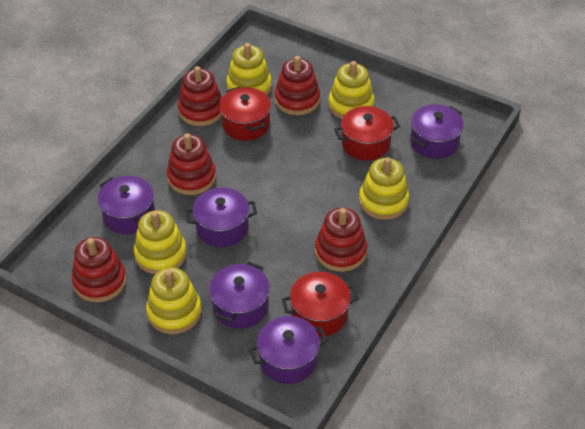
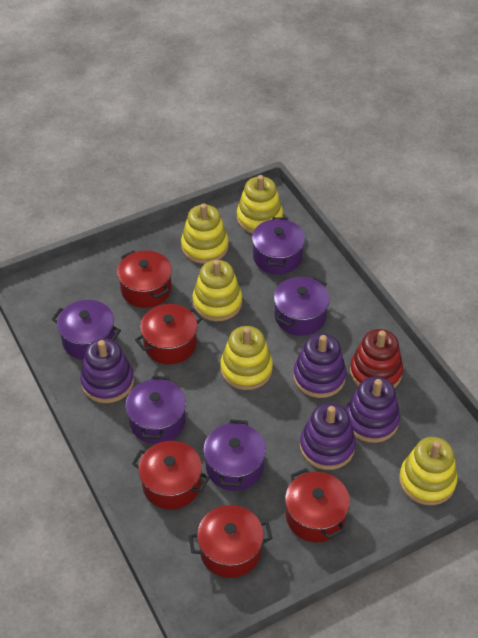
purple stacking toy: none = 0 -> [80,338,134,403] [293,334,346,398] [300,403,356,470] [346,377,400,443] = 4
red pot: [219,87,271,141] [282,272,359,337] [334,106,400,161] = 3 -> [117,250,172,308] [132,441,210,510] [135,304,203,364] [189,505,273,578] [285,468,350,542] = 5
red stacking toy: [72,237,126,302] [167,133,216,195] [178,66,222,126] [275,56,320,115] [315,208,367,272] = 5 -> [350,329,403,388] = 1

